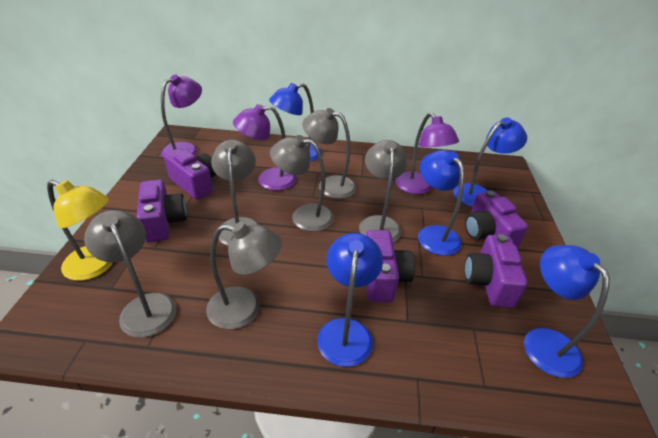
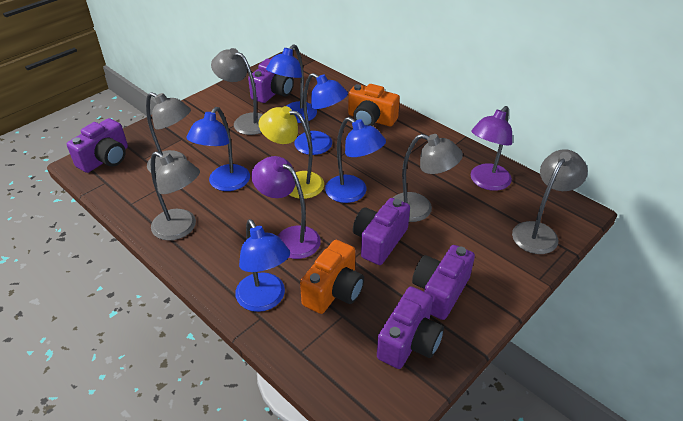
grey lamp: [84,210,176,338] [206,222,282,329] [211,140,259,246] [270,135,334,232] [302,108,357,199] [359,140,407,242] = 6 -> [146,92,191,173] [151,151,200,240] [211,48,263,135] [393,134,463,222] [512,149,588,254] = 5
orange camera: none = 0 -> [300,240,364,314] [348,84,400,126] = 2
purple lamp: [161,75,202,158] [233,104,296,190] [396,112,459,194] = 3 -> [251,156,321,259] [471,106,512,191] = 2

